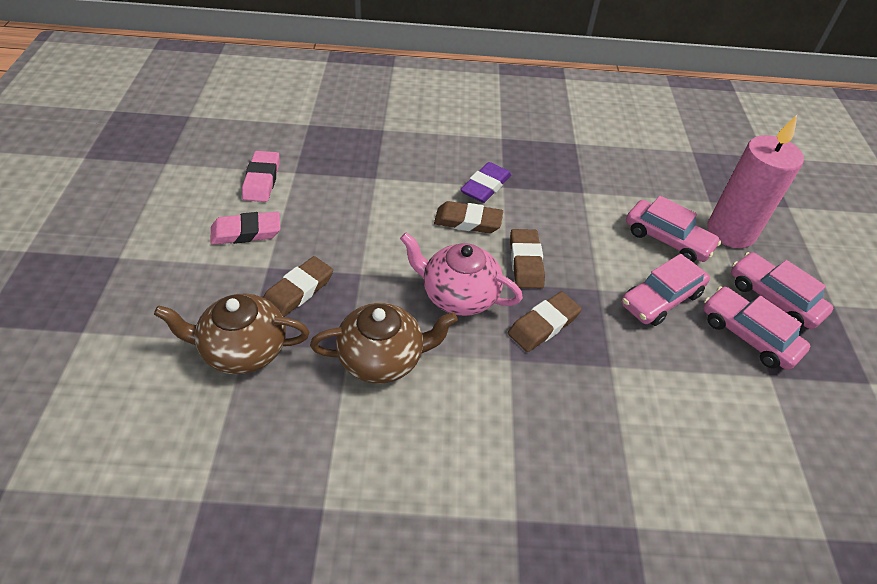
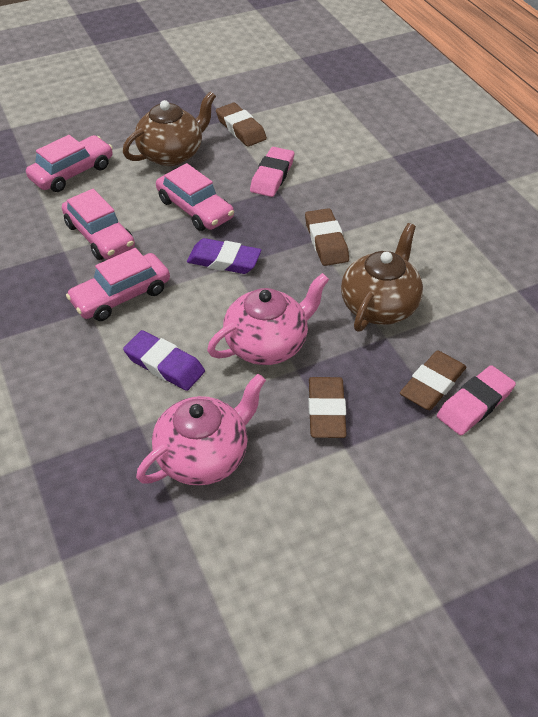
pink candle: [707,115,804,248] = 1 -> none = 0
pink teapot: [400,232,523,316] = 1 -> [136,374,266,486] [207,273,329,365] = 2
purple eraser: [460,162,511,203] = 1 -> [123,330,205,391] [187,238,261,274] = 2

